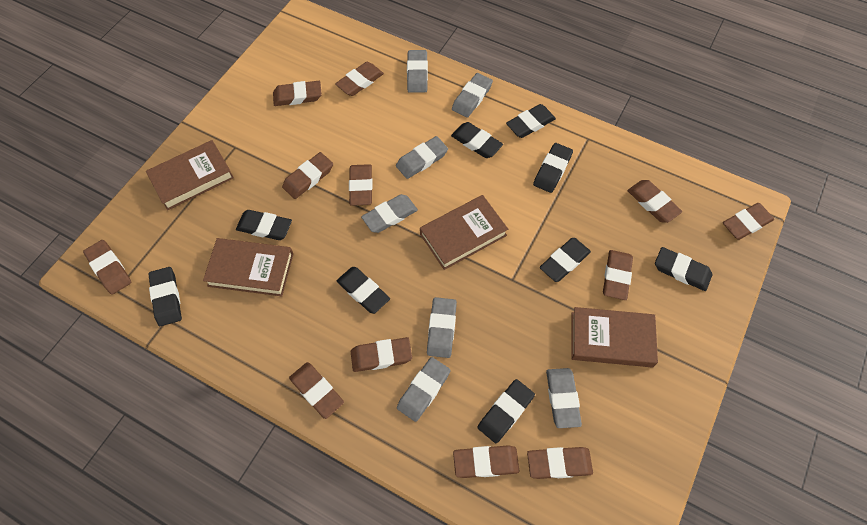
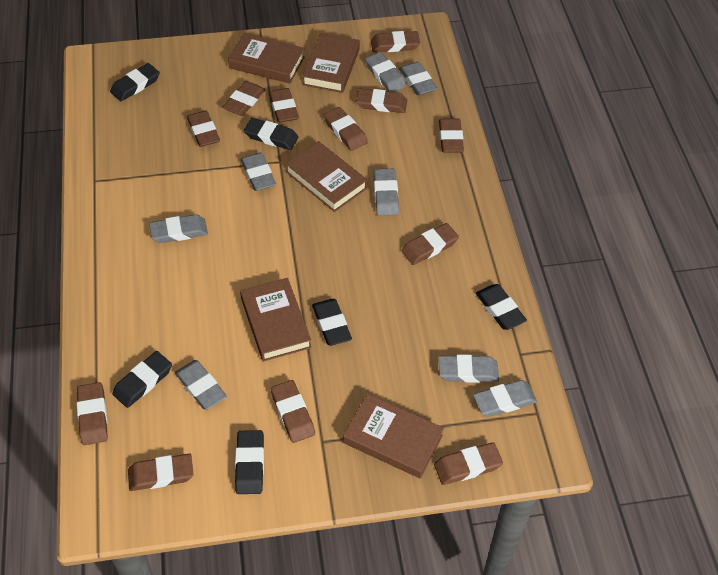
black eraser: [148,267,182,326] [236,210,292,240] [337,267,390,314] [451,122,503,158] [478,379,535,443] [506,104,556,138] [533,143,573,193] [540,238,591,282] [655,247,712,291] = 9 -> [110,63,160,101] [112,351,172,408] [235,430,264,494] [244,118,299,150] [312,299,352,346] [476,284,527,330] = 6
brown book: [146,140,234,210] [203,238,293,296] [420,195,508,270] [571,307,658,367] = 4 -> [228,33,305,84] [240,278,312,362] [285,141,368,212] [302,33,360,93] [343,393,444,479] = 5
grey eraser: [361,194,418,233] [396,136,448,179] [397,357,451,422] [407,50,428,93] [427,297,457,358] [452,73,493,118] [546,368,582,428] = 7 -> [149,214,208,243] [175,360,227,410] [241,153,276,191] [365,52,406,92] [374,169,399,216] [399,62,438,96] [438,354,499,383] [473,380,537,417] = 8

